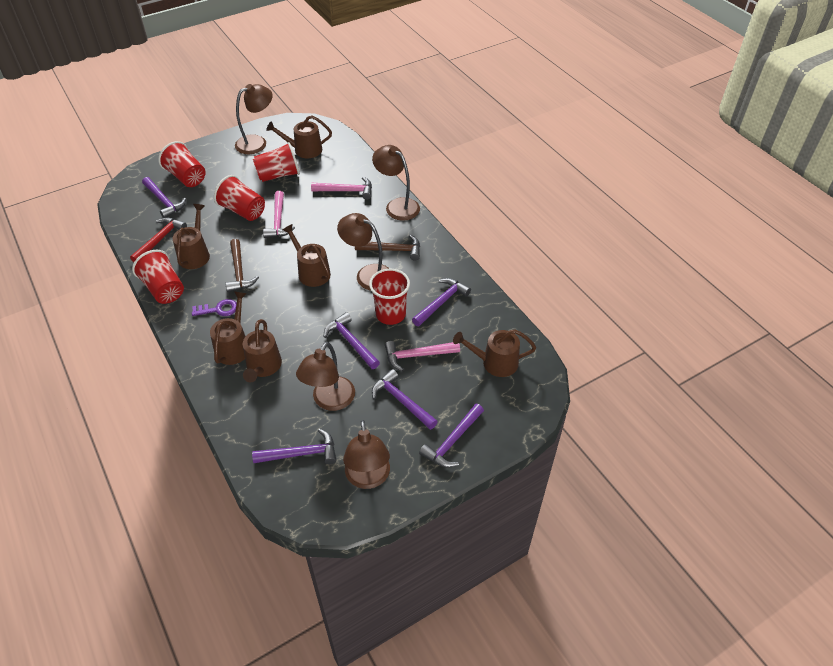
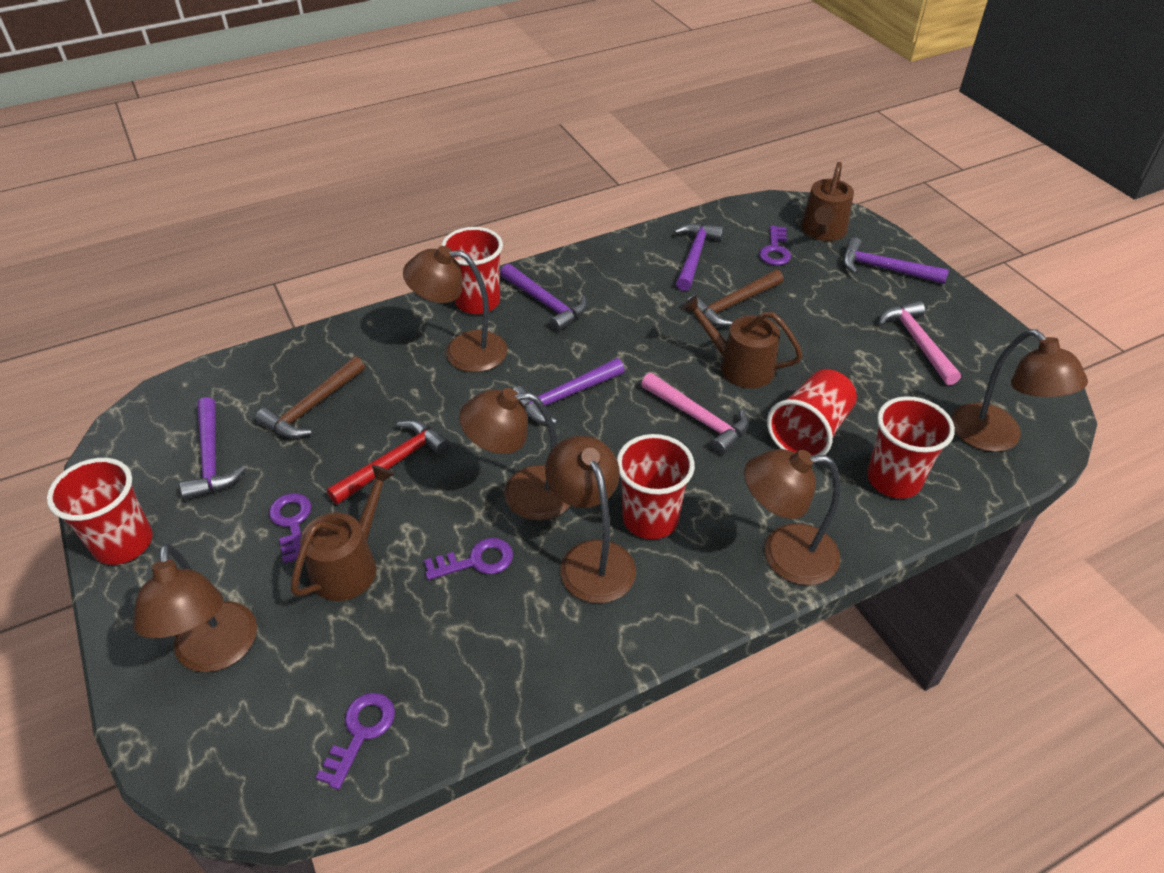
brown lamp: [235,84,272,154] [296,342,355,411] [337,213,390,291] [343,420,390,489] [372,145,420,221] = 5 -> [133,543,257,672] [403,246,507,372] [459,388,570,520] [545,435,636,603] [744,449,841,585] [952,329,1088,452] = 6
brown watering can: [173,204,210,269] [210,292,247,365] [243,319,282,383] [266,115,332,158] [282,224,331,287] [453,330,536,377] = 6 -> [291,465,395,601] [681,295,803,388] [801,162,854,241] = 3
pink hammer: [263,191,295,238] [311,177,372,200] [385,341,460,371] = 3 -> [641,373,749,455] [878,301,961,385] = 2
purple hammer: [142,177,186,218] [252,429,337,464] [324,312,380,369] [372,369,438,430] [412,278,471,326] [419,404,484,468] = 6 -> [180,397,246,500] [500,264,587,332] [513,358,625,424] [674,223,724,291] [843,237,949,284] = 5
purple key: [192,299,237,316] = 1 -> [269,493,312,563] [315,693,395,790] [424,538,513,580] [759,226,791,265] = 4

